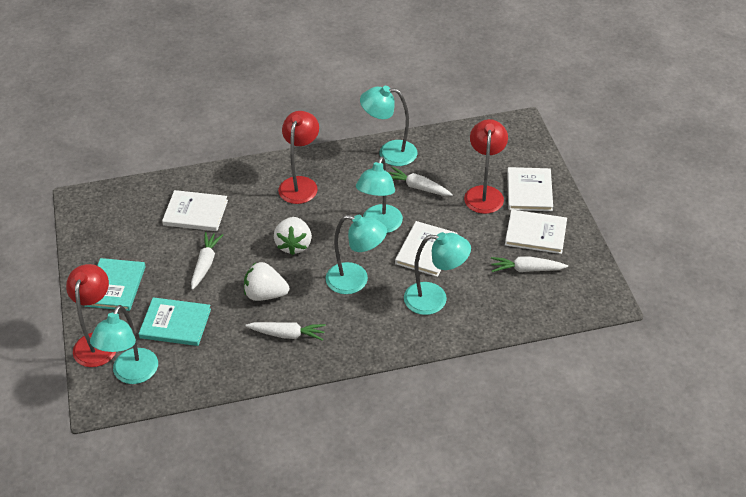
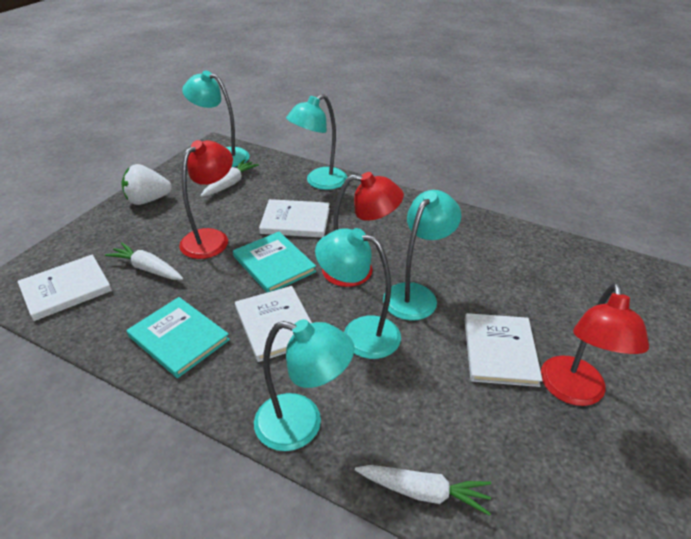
white carrot: [191,232,223,290] [246,322,326,341] [388,167,453,196] [491,257,568,272] = 4 -> [105,243,183,280] [200,159,259,197] [355,465,491,516] = 3
white strawberry: [244,262,289,301] [274,217,312,255] = 2 -> [122,164,172,205] = 1

